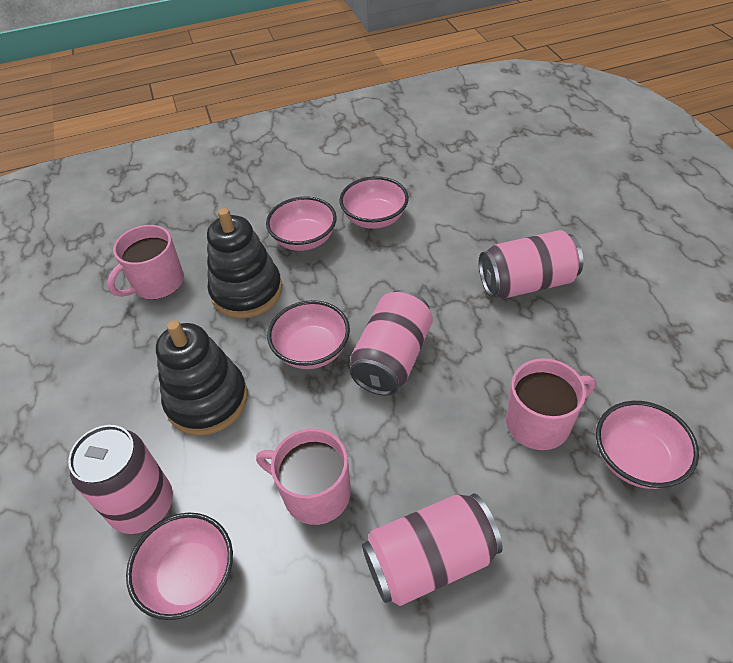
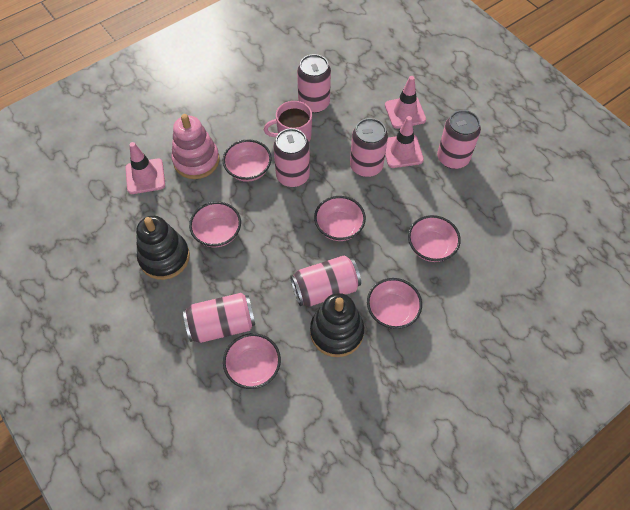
pink bowl: [126,513,233,620] [266,196,337,251] [267,300,350,369] [339,176,409,229] [596,401,699,489] = 5 -> [189,202,241,248] [223,139,272,182] [223,333,281,389] [314,196,366,241] [367,278,422,329] [408,215,461,262] = 6
pink can: [68,425,173,534] [350,290,433,396] [362,493,503,606] [479,230,583,298] = 4 -> [183,293,255,343] [273,128,310,187] [290,255,361,306] [297,54,331,113] [350,118,388,177] [437,110,481,169] = 6
pink mug: [107,225,184,299] [256,428,351,525] [506,358,595,450] = 3 -> [264,101,312,142] = 1
pink stacking toy: none = 0 -> [171,114,220,179] = 1
pink traffic cone: none = 0 -> [126,142,165,194] [385,76,426,129] [385,116,424,168] = 3

